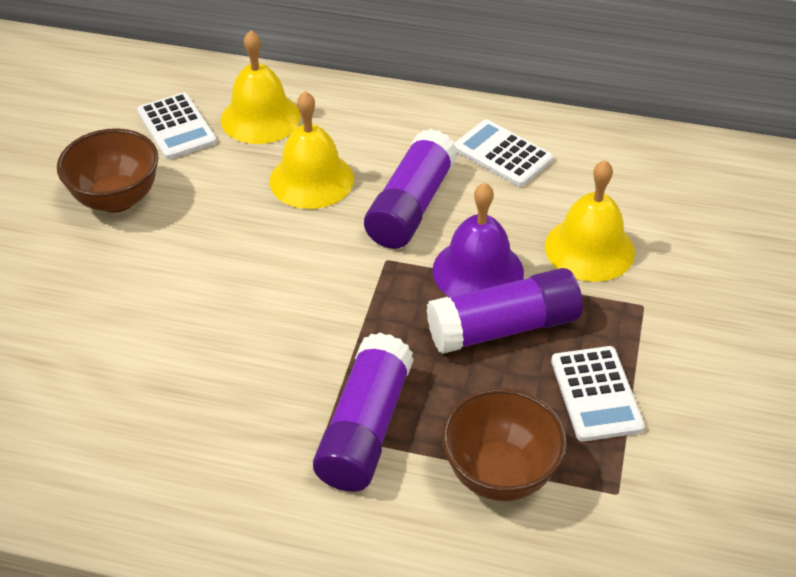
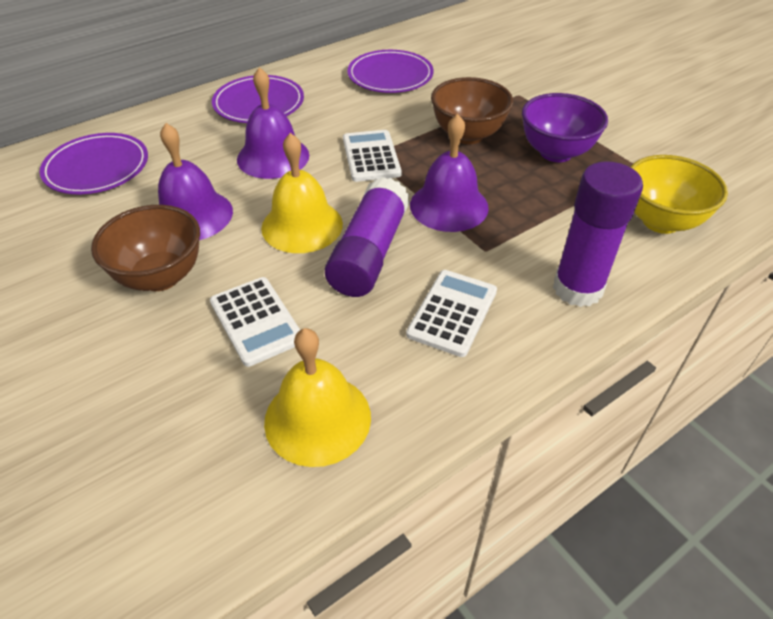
purple bell: [433,183,524,297] = 1 -> [158,123,233,240] [237,67,309,179] [410,114,489,232] = 3
purple bowl: none = 0 -> [522,93,608,162] = 1
purple glue stick: [313,333,414,492] [364,129,458,249] [427,268,583,354] = 3 -> [325,177,410,297] [553,161,643,307] = 2
purple plate: none = 0 -> [40,133,148,194] [212,75,304,123] [347,50,434,93] = 3
yellow bell: [221,30,301,144] [269,91,354,209] [545,160,635,282] = 3 -> [261,133,343,253] [264,328,371,467] = 2
yellow bowl: none = 0 -> [630,155,728,234] = 1

